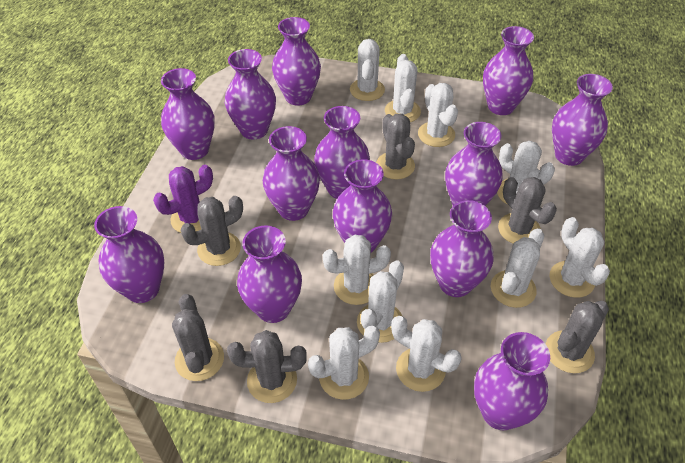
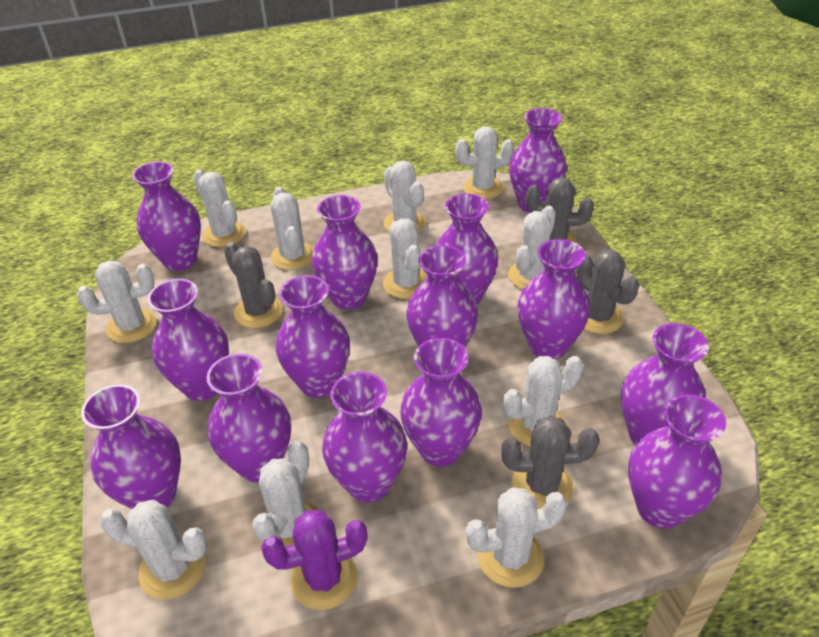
grey cactus: [172,294,224,381] [181,196,243,266] [227,330,307,403] [376,114,415,179] [498,177,557,244] [546,301,609,373] = 6 -> [224,242,283,328] [501,415,600,510] [526,177,594,243] [576,250,639,334] = 4
purple vase: [94,206,164,303] [161,68,215,160] [225,49,276,140] [237,225,302,323] [263,126,320,221] [272,17,321,106] [314,106,370,199] [333,159,392,252] [430,200,493,297] [445,122,503,206] [474,332,550,430] [483,26,534,115] [552,74,613,166] = 13 -> [81,384,181,509] [132,162,201,271] [148,279,229,401] [207,353,291,482] [276,275,350,398] [312,195,378,310] [322,372,407,503] [400,338,482,467] [406,245,478,347] [435,194,498,305] [509,108,567,213] [518,239,590,359] [621,323,709,445] [628,394,726,529] = 14
white cactus: [308,326,380,400] [323,235,391,305] [350,39,385,101] [357,260,404,343] [385,54,421,122] [391,316,462,392] [418,83,458,147] [491,228,544,308] [497,141,555,205] [549,217,610,298] = 10 -> [77,261,157,343] [100,500,207,600] [193,170,246,247] [252,441,319,546] [270,187,314,270] [383,219,427,299] [384,161,426,233] [456,126,514,199] [466,487,567,588] [503,356,583,446] [508,206,556,290] = 11

